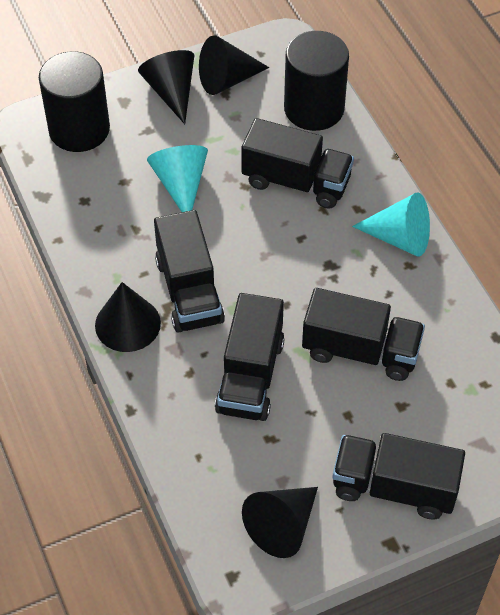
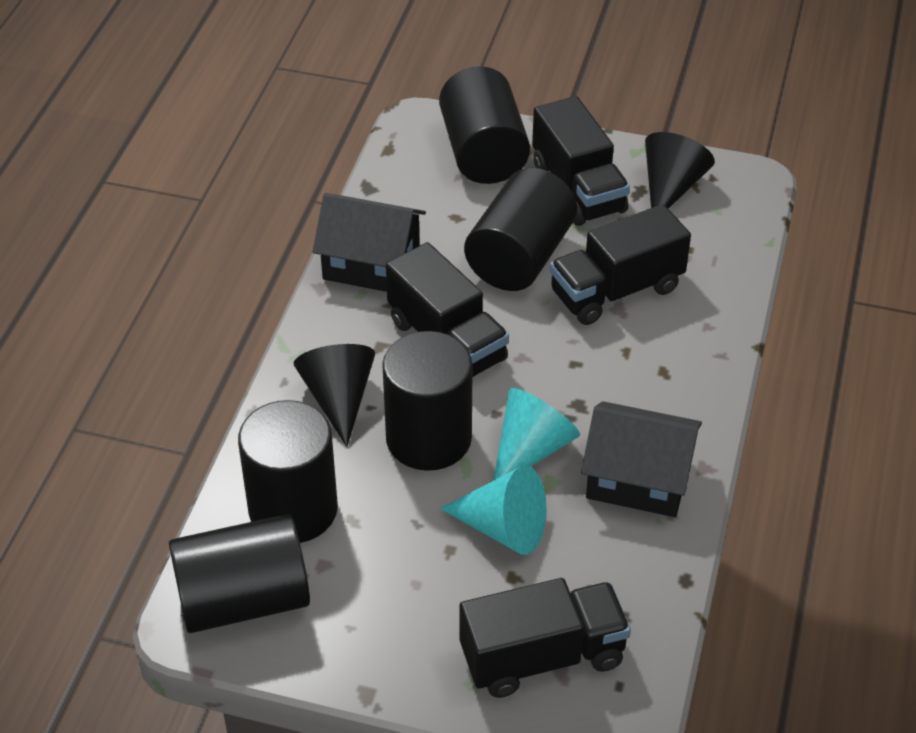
black cone: [95,282,161,352] [138,50,194,124] [199,35,269,95] [242,487,318,558] = 4 -> [294,344,375,447] [645,132,715,209] = 2
black cylinder: [39,51,110,152] [284,31,349,131] = 2 -> [169,514,310,633] [238,400,338,543] [382,331,473,471] [439,66,530,184] [464,167,577,291] = 5
black house: none = 0 -> [313,193,426,292] [581,401,702,517] = 2
black truck: [154,210,225,333] [215,293,285,421] [241,118,354,209] [302,288,425,381] [333,433,465,520] = 5 -> [386,242,509,377] [459,578,631,698] [532,96,630,226] [550,204,691,325] = 4

